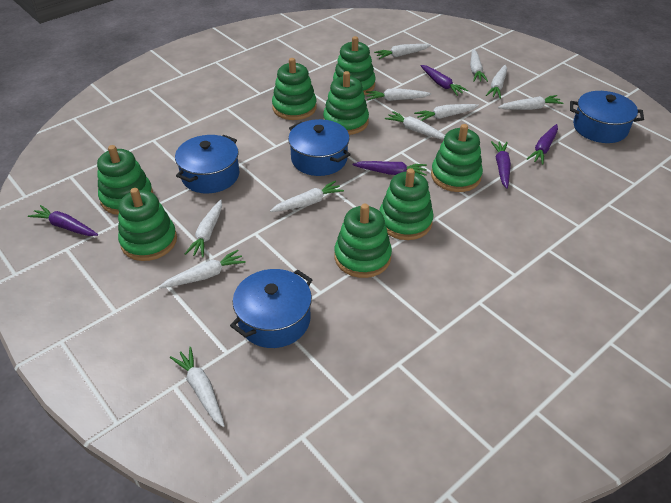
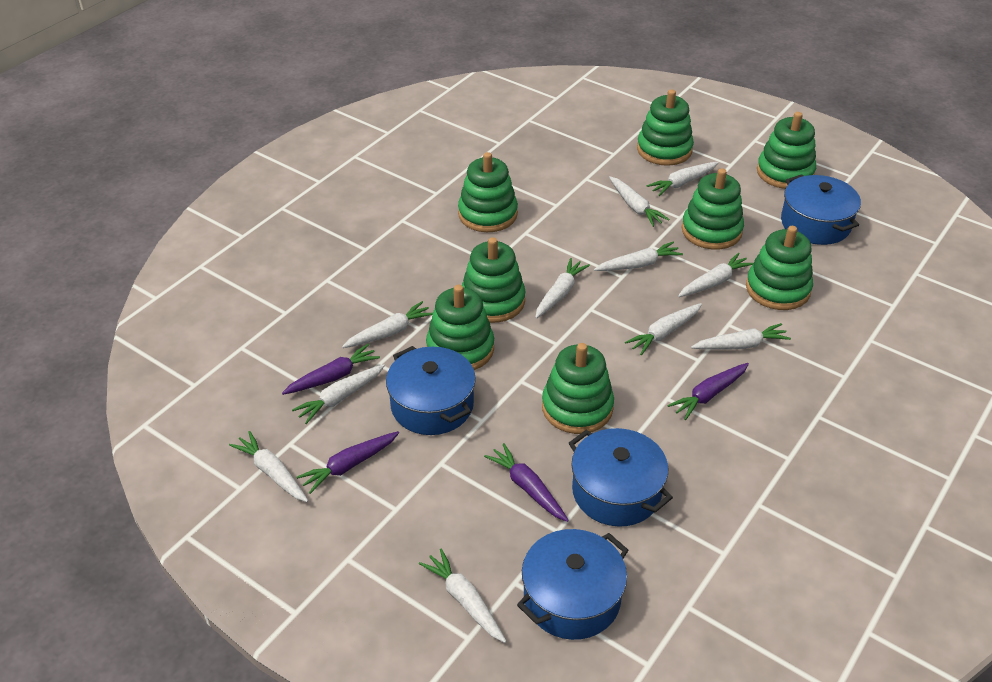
purple carrot: [28,205,98,236] [352,161,427,176] [421,65,468,96] [491,141,511,189] [527,124,558,165] = 5 -> [282,344,380,395] [297,431,399,494] [484,443,569,522] [668,363,749,420] = 4

